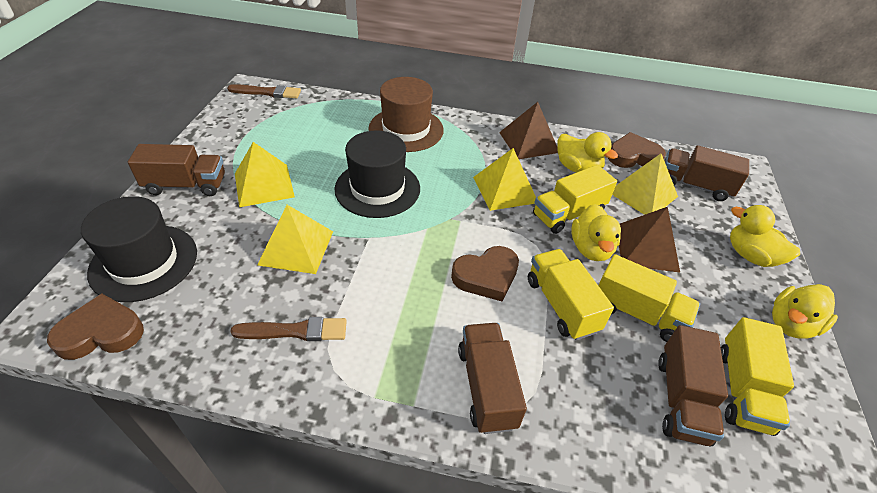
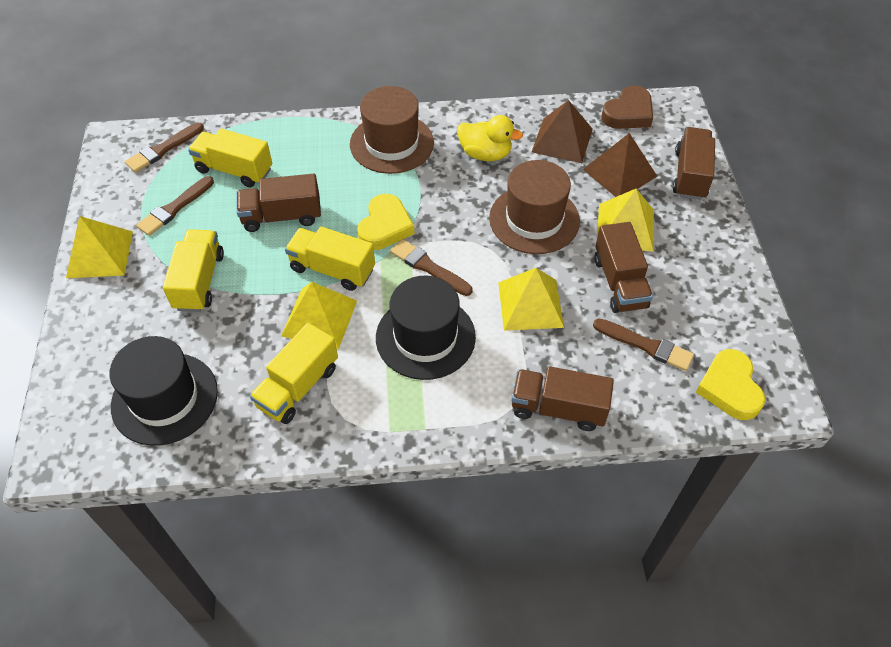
brown brush: [227,84,301,98] [230,317,347,341] = 2 -> [125,123,204,173] [136,176,214,236] [390,239,472,296] [593,318,694,371] = 4
brown hat: [368,77,444,152] = 1 -> [350,86,434,174] [489,160,580,254] = 2
brown heart: [47,294,144,360] [451,246,519,302] [608,132,666,168] = 3 -> [601,86,653,129] = 1
yellow duck: [558,132,618,173] [571,204,621,261] [730,205,800,267] [772,284,838,339] = 4 -> [457,115,523,161] = 1
yellow heart: none = 0 -> [357,194,414,250] [696,349,765,420] = 2

